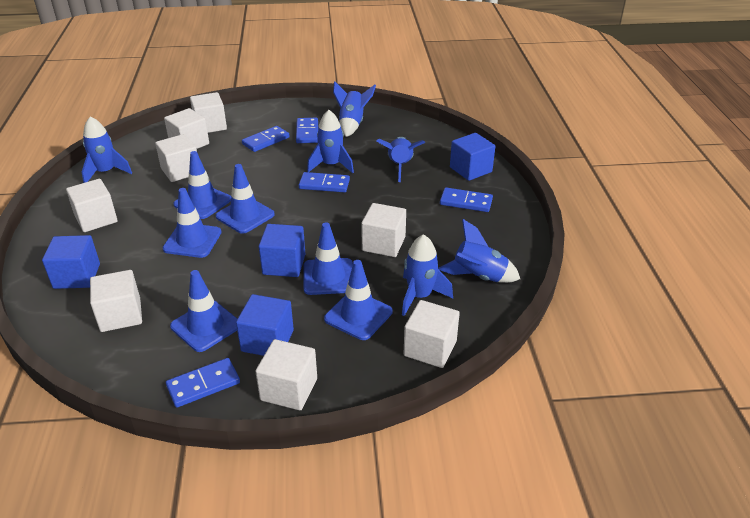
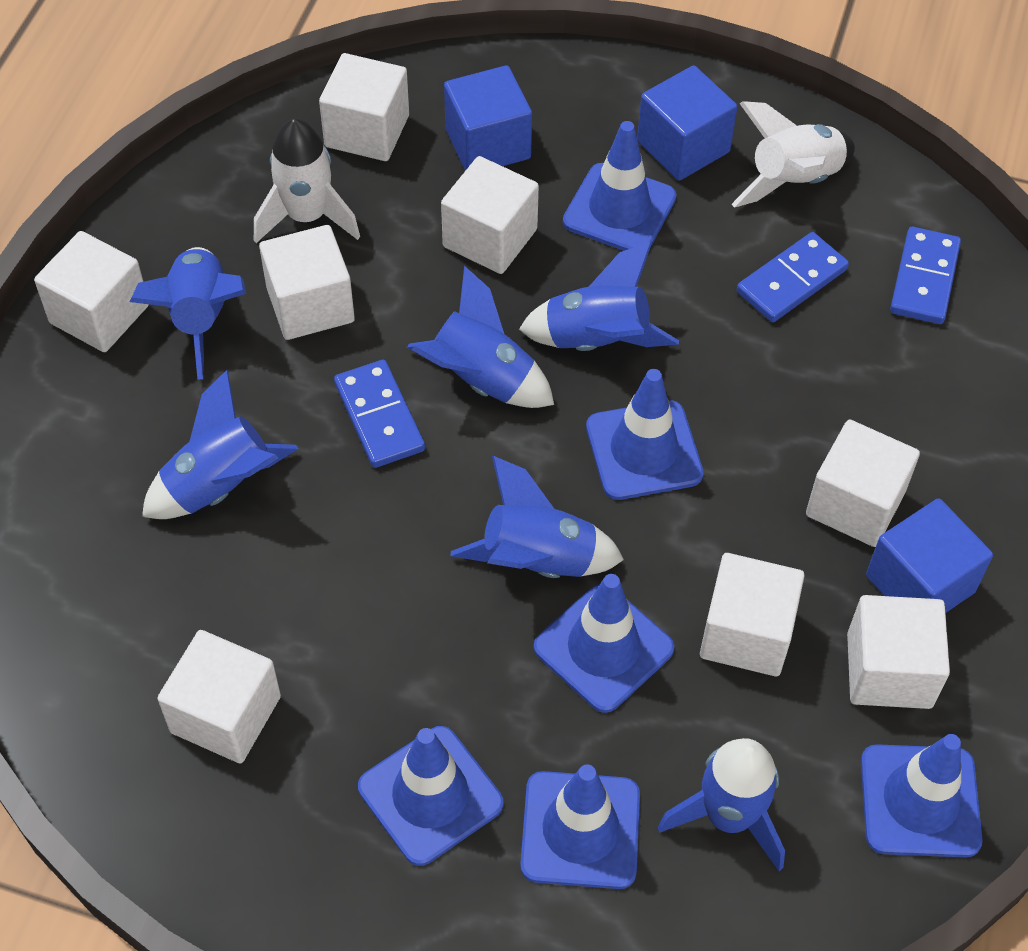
blue cube: [42,235,100,289] [236,294,294,356] [259,224,305,277] [450,133,495,181] = 4 -> [444,65,532,171] [637,65,737,181] [866,498,993,613] = 3
blue domino: [166,358,240,408] [242,126,290,152] [296,118,318,143] [299,172,350,192] [440,188,493,212] = 5 -> [334,360,425,468] [737,232,849,322] [890,227,961,324] = 3
white rocket: none = 0 -> [254,119,360,243] [731,101,855,208] = 2

